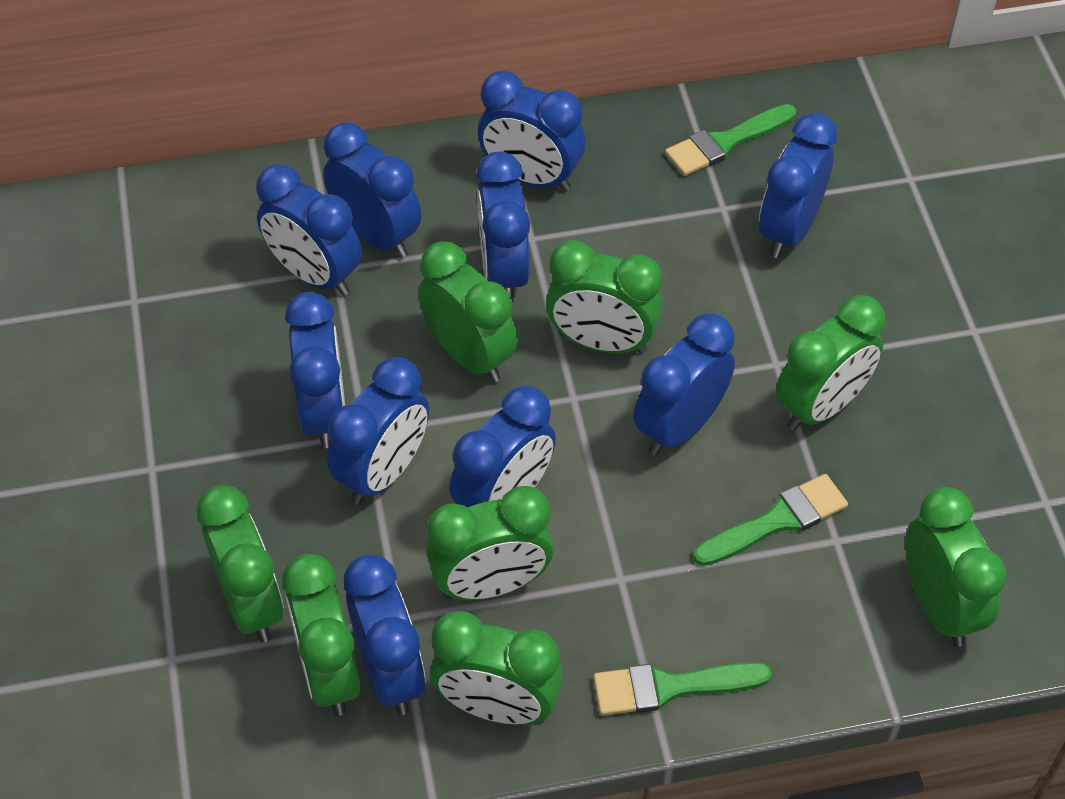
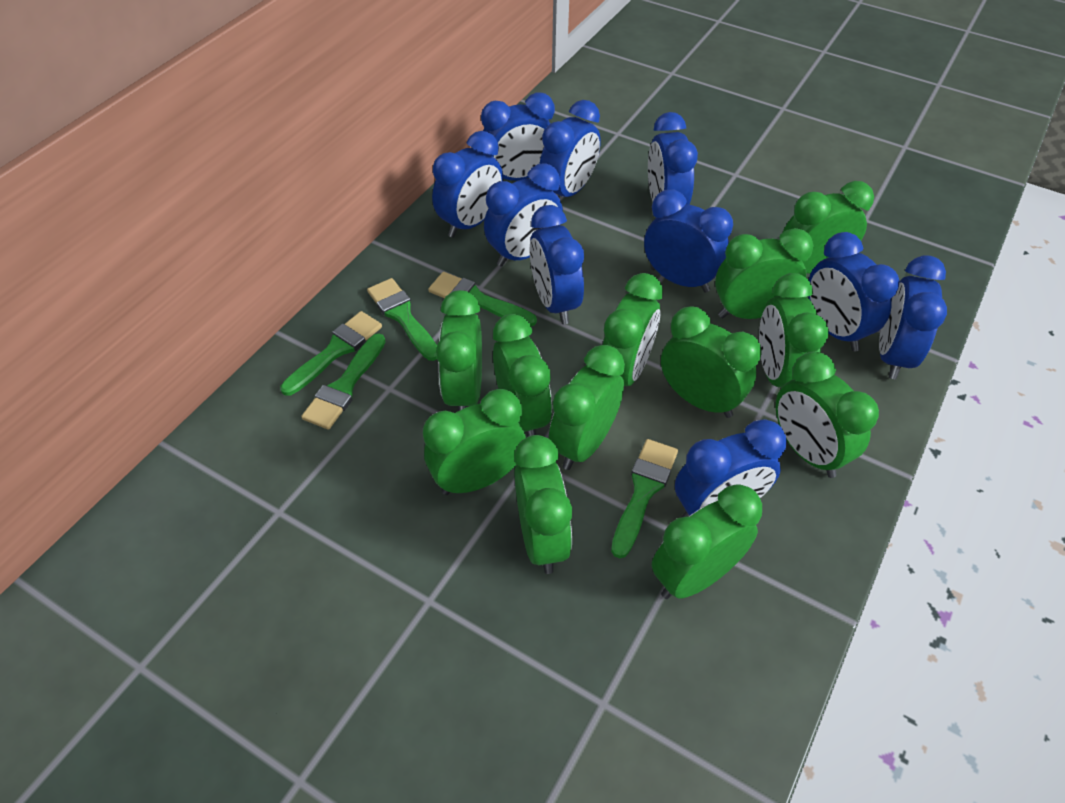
green brush: [593,662,772,716] [665,104,796,176] [693,474,848,566] = 3 -> [280,311,382,396] [301,333,386,430] [367,278,437,361] [428,272,537,326] [611,439,678,558] = 5
green clock: [197,485,284,643] [282,554,360,716] [418,241,518,382] [426,486,554,600] [430,611,563,725] [546,240,662,354] [776,295,885,431] [905,487,1006,647] = 8 -> [423,389,526,495] [436,290,482,411] [493,314,552,437] [514,435,572,574] [548,345,625,470] [602,273,663,386] [652,484,762,599] [661,306,762,418] [715,228,813,319] [759,273,829,388] [776,352,879,478] [783,181,874,274] = 12

